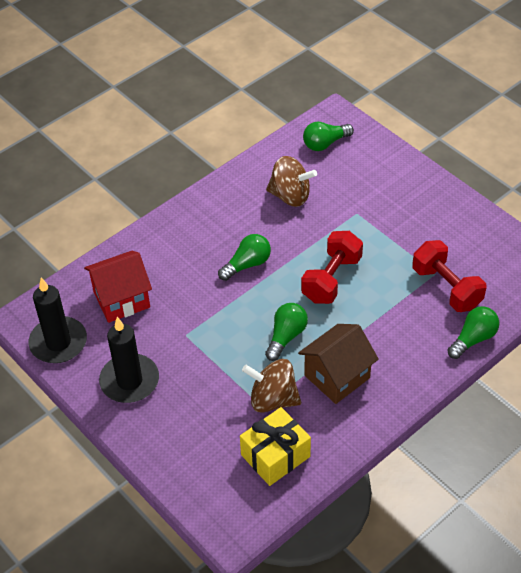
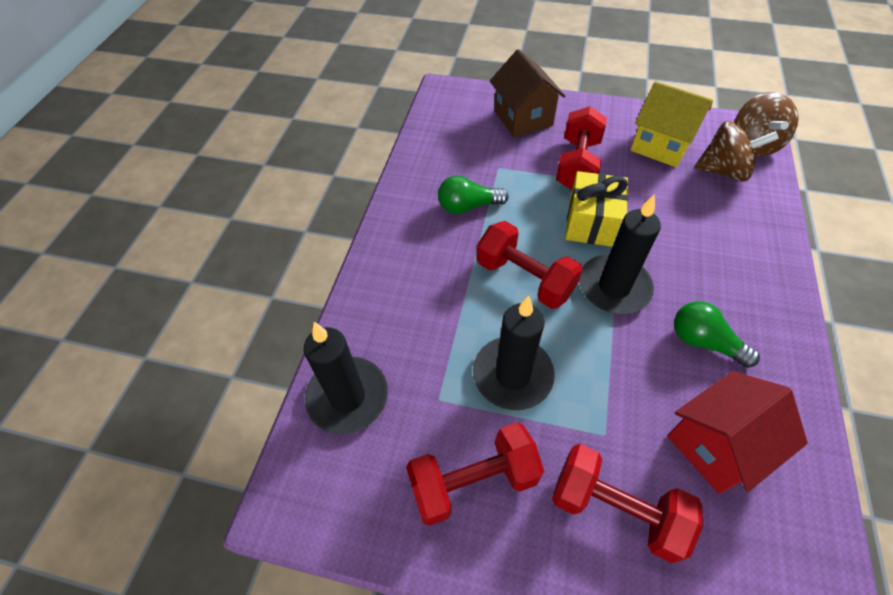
black candle: [28,277,87,363] [99,317,159,403] = 2 -> [304,322,388,434] [473,295,555,410] [579,194,661,314] = 3
green light bulb: [218,234,271,281] [265,303,308,361] [303,122,354,151] [447,306,499,359] = 4 -> [438,176,509,214] [674,301,760,368] = 2
red dumbbell: [301,231,363,304] [412,240,486,312] = 2 -> [406,422,544,526] [477,221,583,309] [552,444,703,563] [556,106,607,190] = 4
yellow house: none = 0 -> [631,81,713,167] = 1

